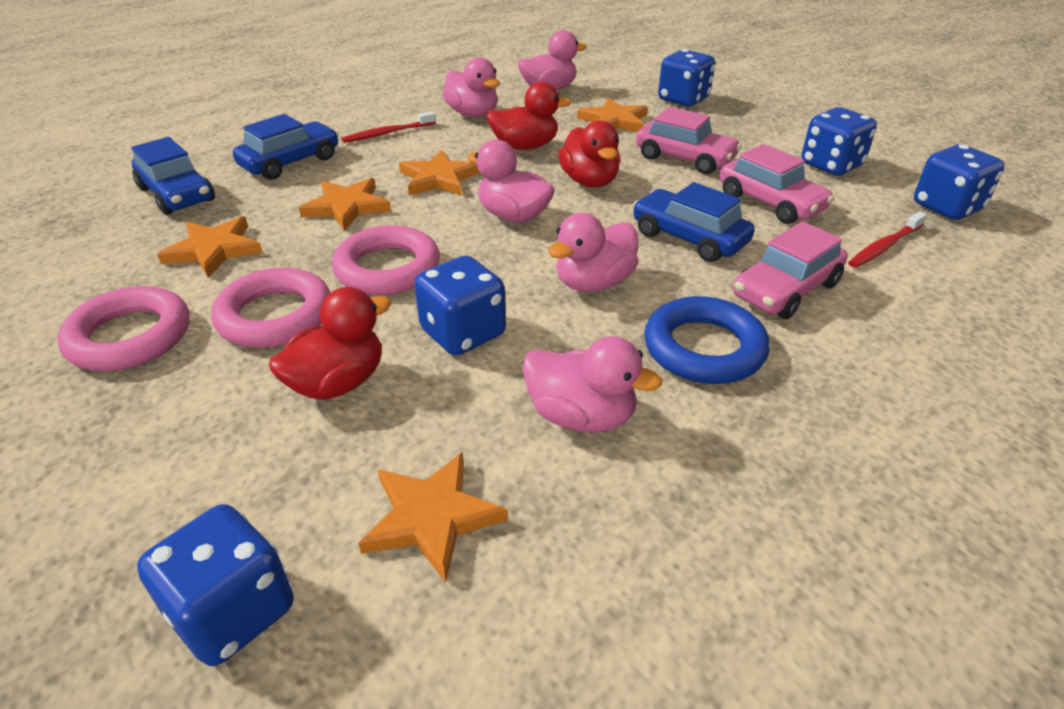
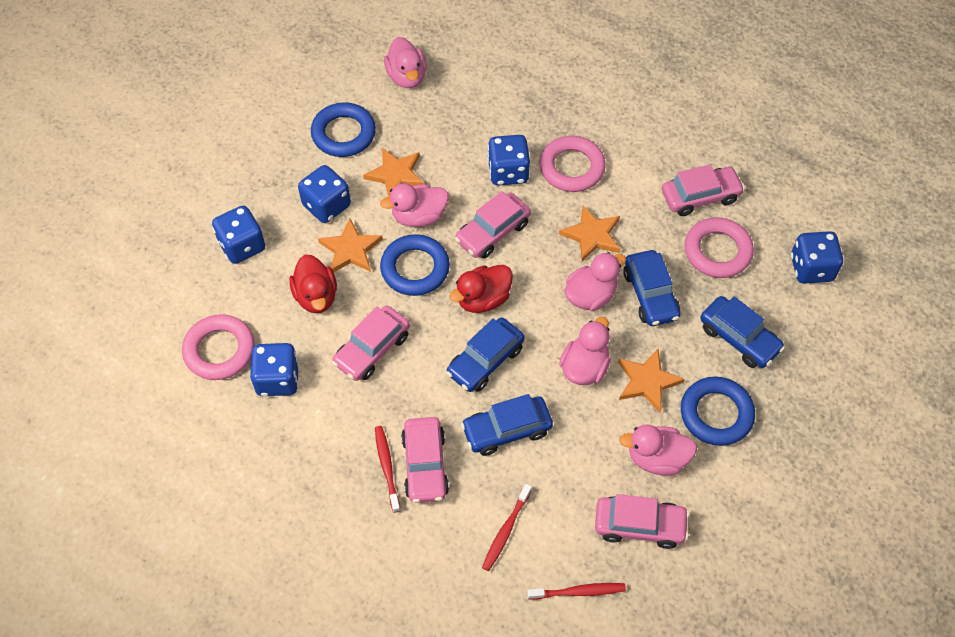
blue car: [131,137,215,215] [233,114,339,180] [632,182,755,262] = 3 -> [446,317,524,392] [461,394,553,456] [623,250,680,326] [700,296,785,368] = 4
blue ring: [644,296,770,384] = 1 -> [311,102,376,157] [380,234,450,296] [681,377,755,446] = 3
orange star: [157,216,263,278] [299,178,391,231] [358,452,508,582] [399,150,480,196] [577,98,648,132] = 5 -> [318,219,383,272] [363,148,424,197] [559,205,620,261] [618,349,685,412] = 4
pink car: [636,107,742,174] [720,144,834,224] [733,221,847,319] = 3 -> [332,306,410,381] [401,417,449,503] [455,191,531,259] [595,494,689,549] [662,165,745,216] = 5
red duck: [269,287,391,400] [486,82,572,150] [558,121,620,188] = 3 -> [289,254,337,313] [449,265,513,313] = 2
red toothbrush: [341,111,436,143] [848,211,927,268] = 2 -> [375,426,400,513] [482,484,532,571] [527,583,626,599] = 3

